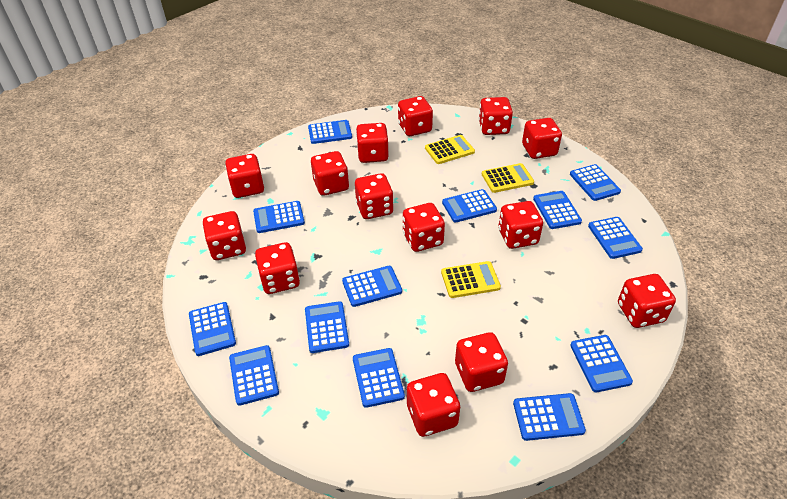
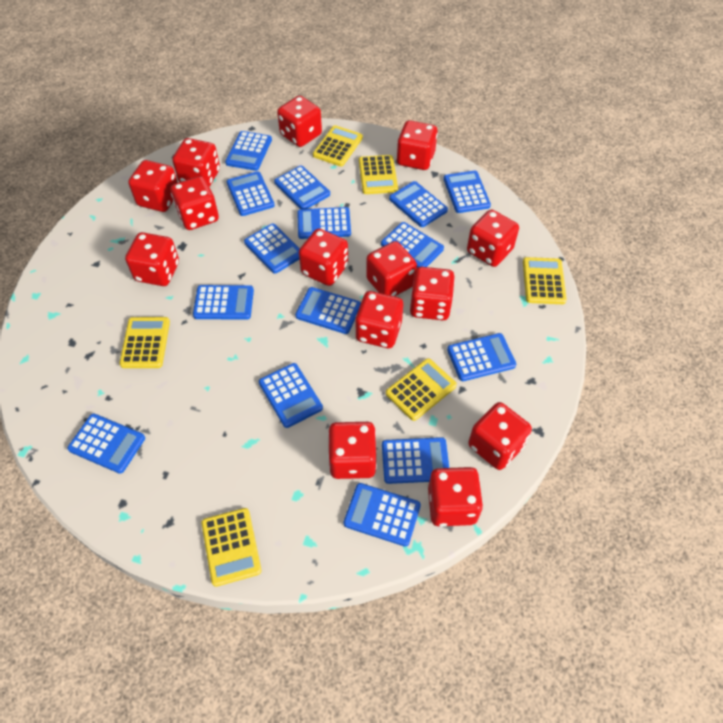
blue calculator: [189,302,236,356] [229,345,279,406] [253,201,305,233] [305,301,349,353] [308,120,352,144] [342,266,402,307] [353,348,405,408] [442,189,497,222] [513,393,586,441] [533,191,582,229] [570,164,621,201] [570,335,633,392] [588,217,643,259] = 13 -> [67,414,145,474] [193,285,254,320] [225,131,272,171] [227,171,275,216] [244,224,300,274] [259,363,323,428] [274,166,330,209] [295,287,361,334] [297,207,351,239] [343,483,421,547] [381,222,444,267] [382,437,449,484] [389,181,448,227] [444,171,491,213] [447,333,516,381] = 15
yellow calculator: [425,135,475,164] [441,261,501,298] [482,163,534,193] = 3 -> [119,317,170,368] [201,508,261,587] [313,125,363,166] [359,155,398,194] [386,358,457,421] [523,257,567,304] = 6

